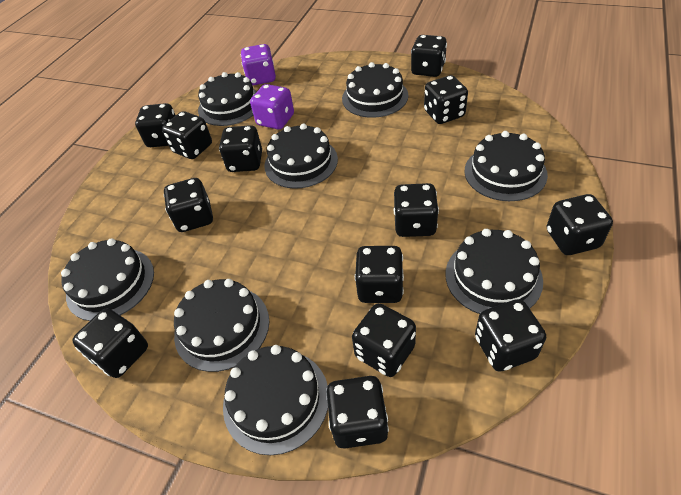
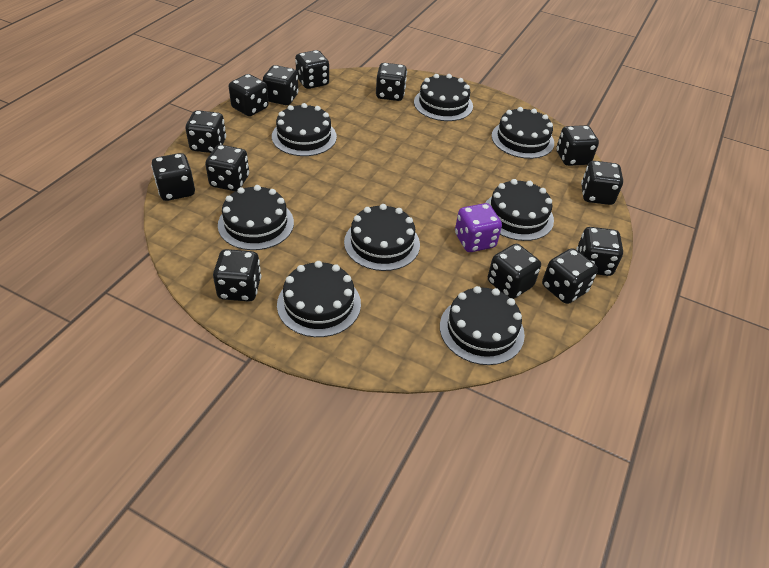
purple dice: [241,44,276,86] [250,84,294,129] = 2 -> [455,203,502,252] = 1

